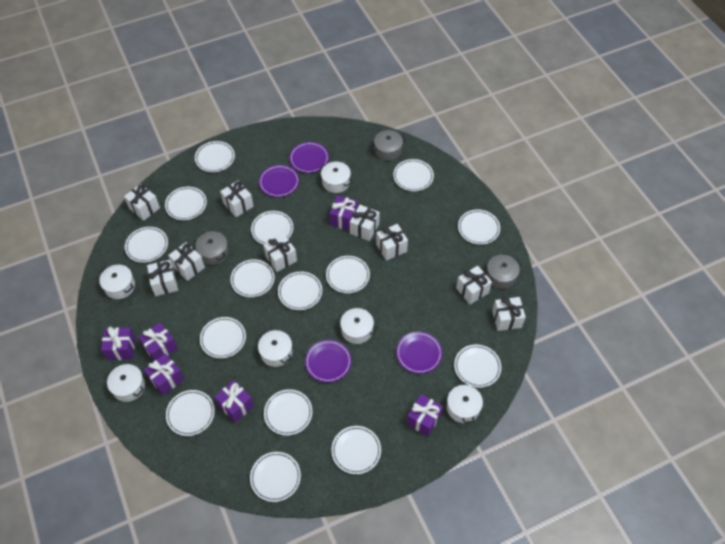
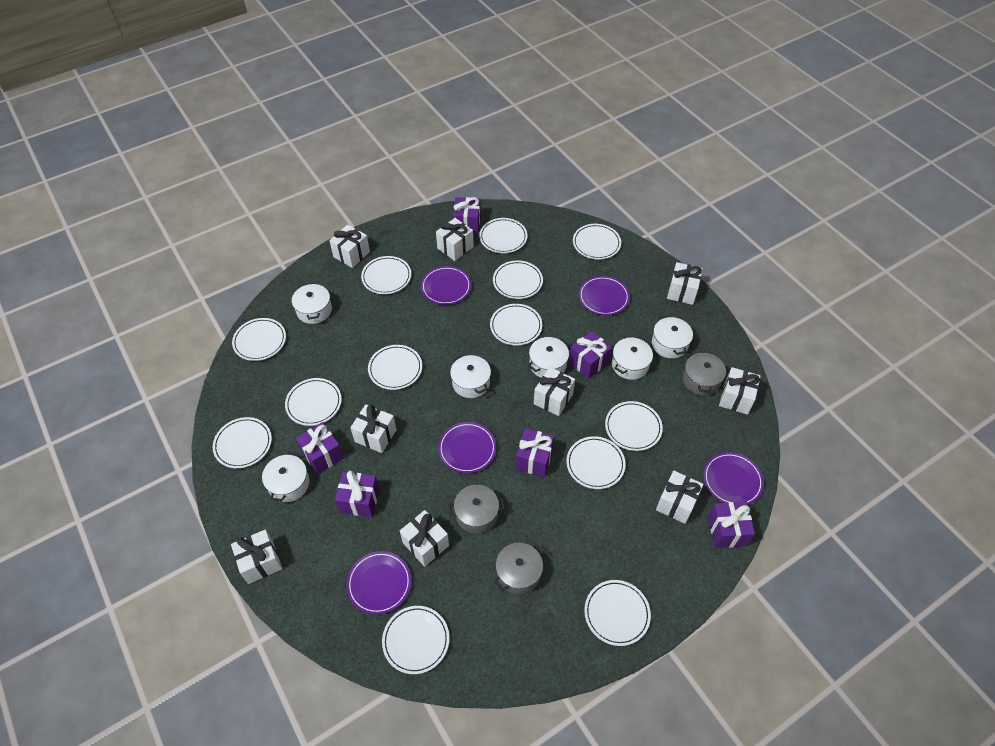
purple plate: [259,165,299,197] [289,142,329,173] [305,340,352,383] [396,332,443,374] = 4 -> [347,551,411,615] [421,266,471,305] [438,422,496,473] [579,276,630,315] [703,452,764,505] = 5
white plate: [125,227,168,263] [165,187,207,220] [166,390,215,436] [195,141,235,172] [200,317,246,358] [230,259,275,297] [250,452,301,502] [251,211,293,245] [264,389,312,436] [278,272,322,310] [326,256,370,293] [331,426,381,474] [393,159,434,191] [454,345,501,388] [458,210,500,245] = 15 -> [213,417,272,468] [232,318,286,361] [285,378,342,426] [361,256,411,294] [368,345,422,390] [382,606,449,674] [479,218,527,253] [490,304,542,346] [493,260,543,299] [566,436,626,489] [573,224,621,260] [584,580,651,646] [605,401,663,451] = 13

